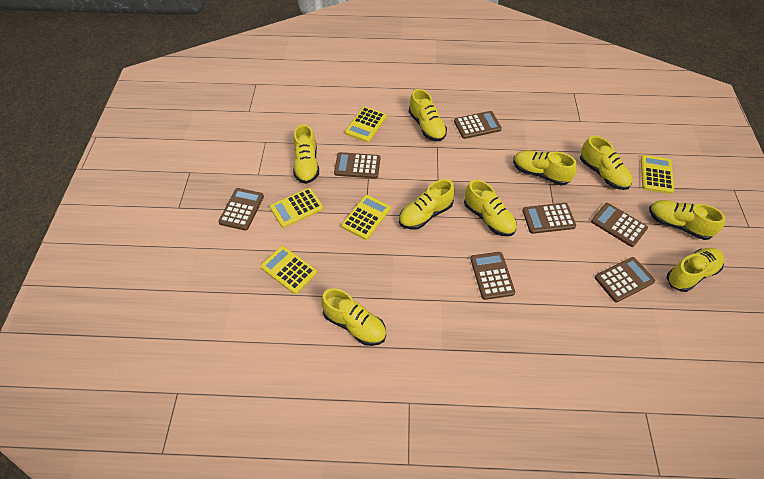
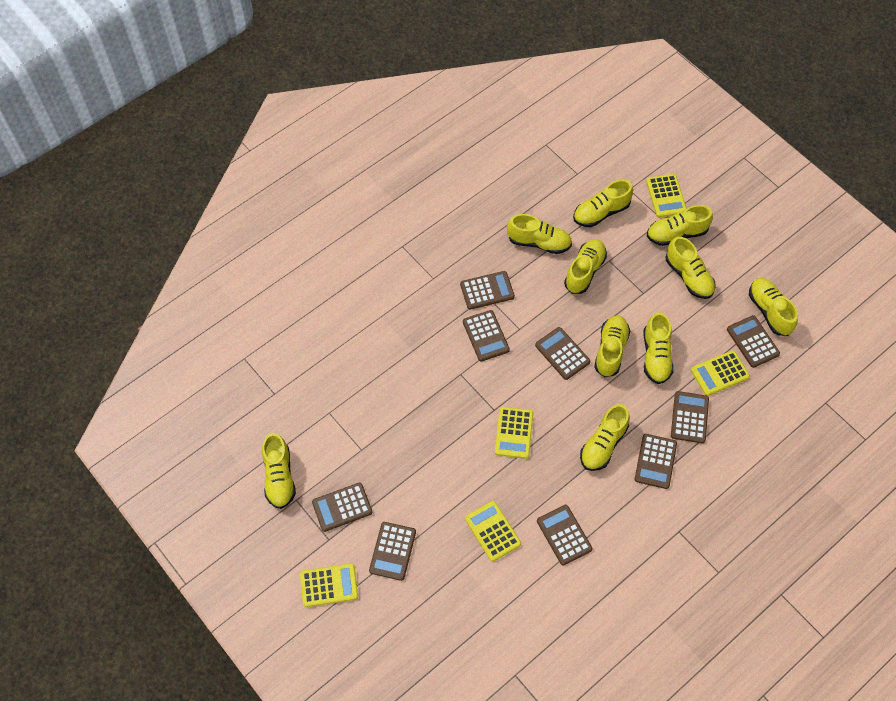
brown calculator: [218,188,264,231] [334,152,380,179] [454,111,502,139] [470,252,515,300] [522,203,576,234] [591,203,648,247] [595,257,655,302] = 7 -> [312,483,372,532] [369,522,416,581] [460,271,515,310] [463,310,510,361] [535,327,590,380] [537,505,592,565] [635,434,677,489] [671,391,709,443] [727,315,780,368] = 9
yellow shoe: [293,124,319,184] [321,288,386,346] [399,179,455,230] [409,89,447,141] [464,180,517,236] [513,150,577,185] [580,136,633,190] [649,200,726,240] [667,248,725,292] = 9 -> [262,433,296,509] [507,214,572,254] [564,239,607,294] [573,180,633,227] [580,404,630,471] [594,316,630,377] [644,312,674,384] [647,205,713,246] [666,237,716,299] [749,278,798,336] = 10

